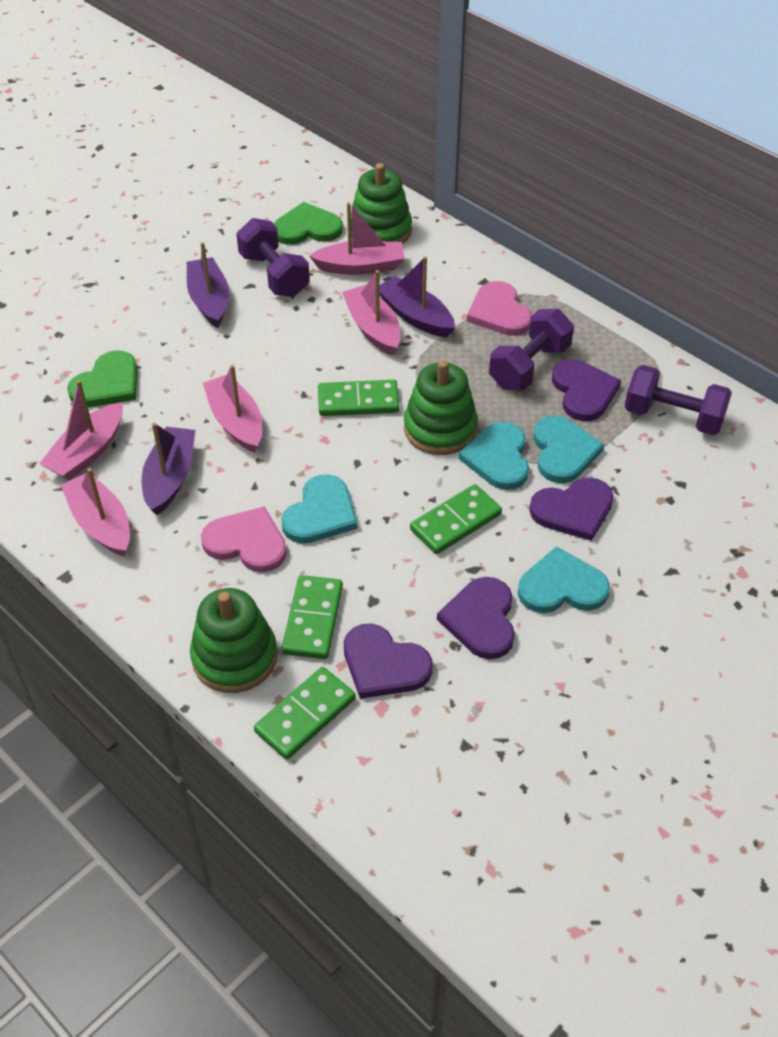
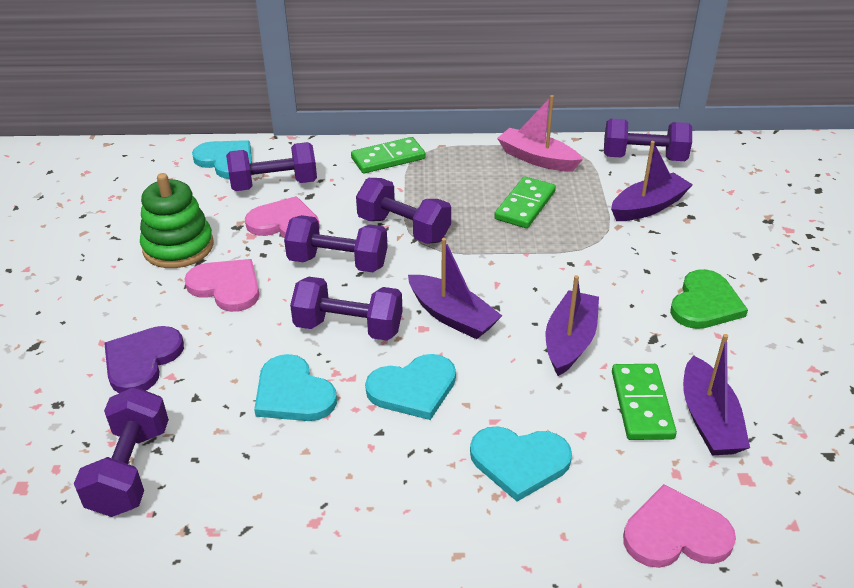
green domino: [254,667,356,760] [282,575,343,659] [318,380,399,416] [410,484,502,554] = 4 -> [351,137,426,174] [494,177,556,228] [612,364,677,440] = 3
green heart: [67,350,137,407] [273,202,343,245] = 2 -> [670,269,748,329] = 1
green stacking toy: [190,588,277,693] [351,163,412,244] [404,360,478,455] = 3 -> [140,173,214,268] = 1
pink boat: [39,380,123,480] [61,468,130,556] [203,365,262,453] [309,202,404,275] [342,270,401,356] = 5 -> [497,95,583,171] = 1
pink heart: [201,506,287,572] [467,281,532,336] = 2 -> [184,259,259,312] [245,196,320,238] [623,484,736,568] = 3
purple boat: [142,422,195,515] [187,242,229,328] [379,256,455,337] = 3 -> [408,238,502,339] [546,275,599,376] [611,141,693,221] [683,334,750,455] = 4
purple dumbbell: [236,218,310,297] [489,309,574,390] [624,365,732,435] = 3 -> [74,387,169,517] [226,142,317,191] [284,215,388,272] [290,277,402,341] [356,178,451,244] [604,119,692,161] = 6
purple heart: [344,623,433,699] [437,577,515,659] [529,477,614,541] [552,359,621,421] = 4 -> [104,326,184,393] = 1

